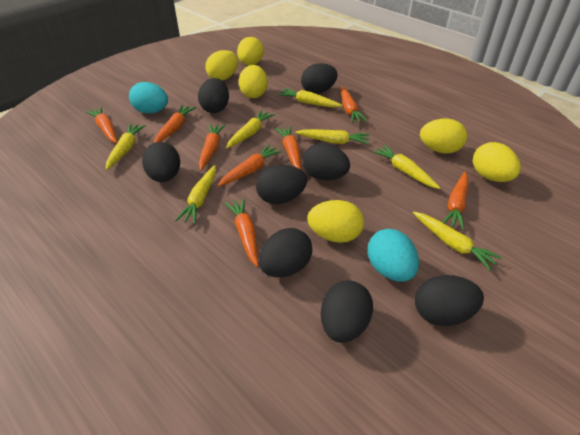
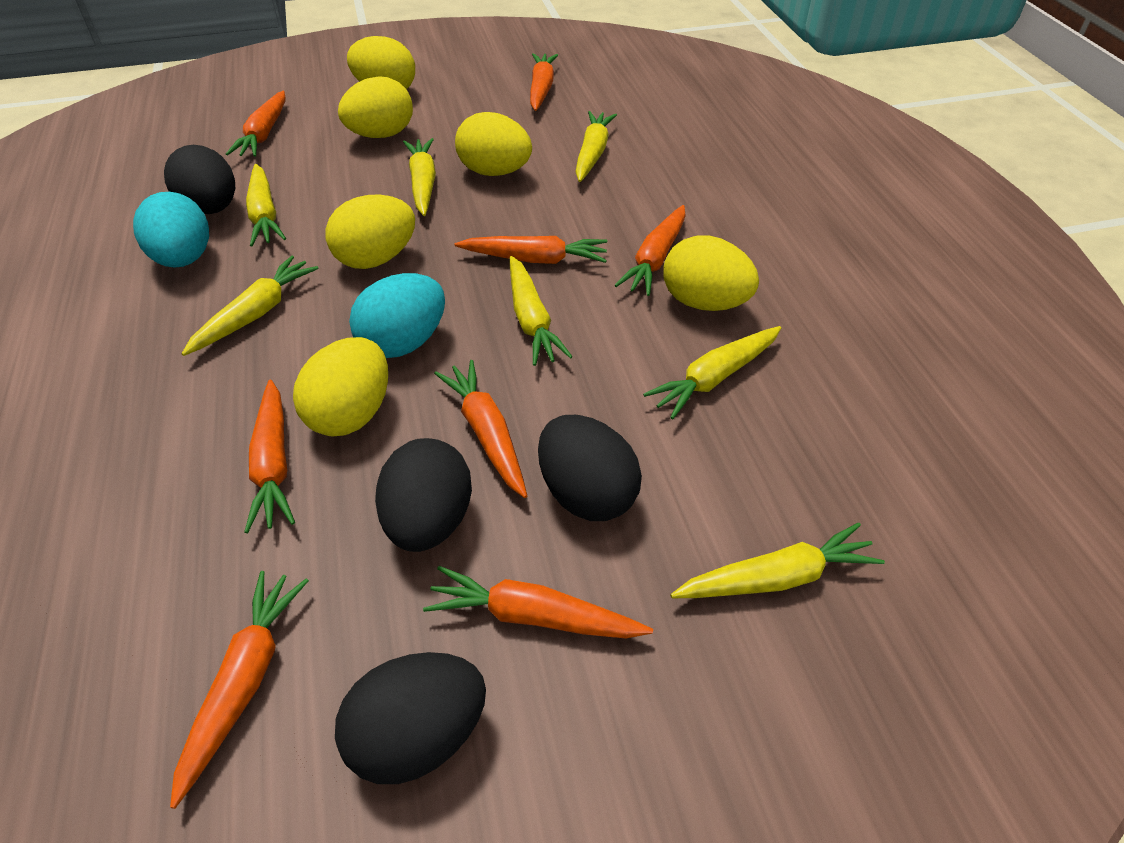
black egg: [142,142,180,182] [198,78,229,113] [256,165,307,204] [259,228,312,277] [301,63,338,94] [303,143,350,180] [321,280,373,343] [415,275,484,326] = 8 -> [164,145,235,214] [335,652,486,784] [375,438,472,552] [538,415,642,521] = 4

